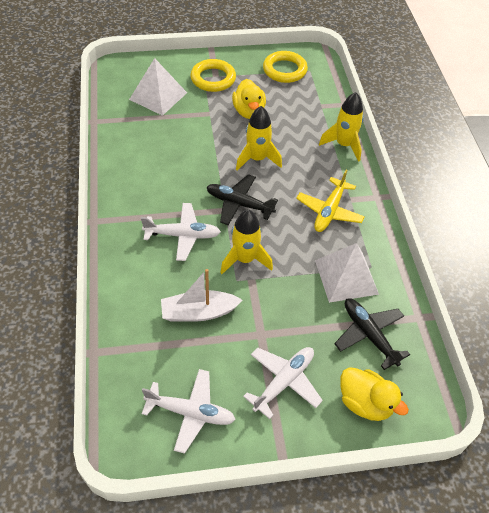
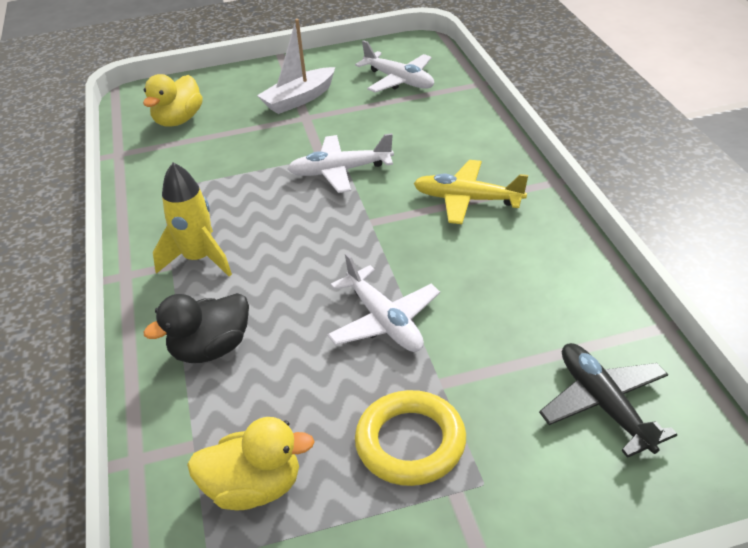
black duck: none = 0 -> [144,293,249,363] = 1
black plane: [207,174,278,225] [334,298,410,370] = 2 -> [539,343,678,458] = 1
white pyramid: [129,58,187,116] [315,243,379,303] = 2 -> none = 0
yellow ring: [190,59,236,92] [263,51,308,83] = 2 -> [355,390,466,486] = 1
yellow rocket: [220,210,273,274] [236,106,282,171] [319,92,364,162] = 3 -> [153,163,232,276] = 1

